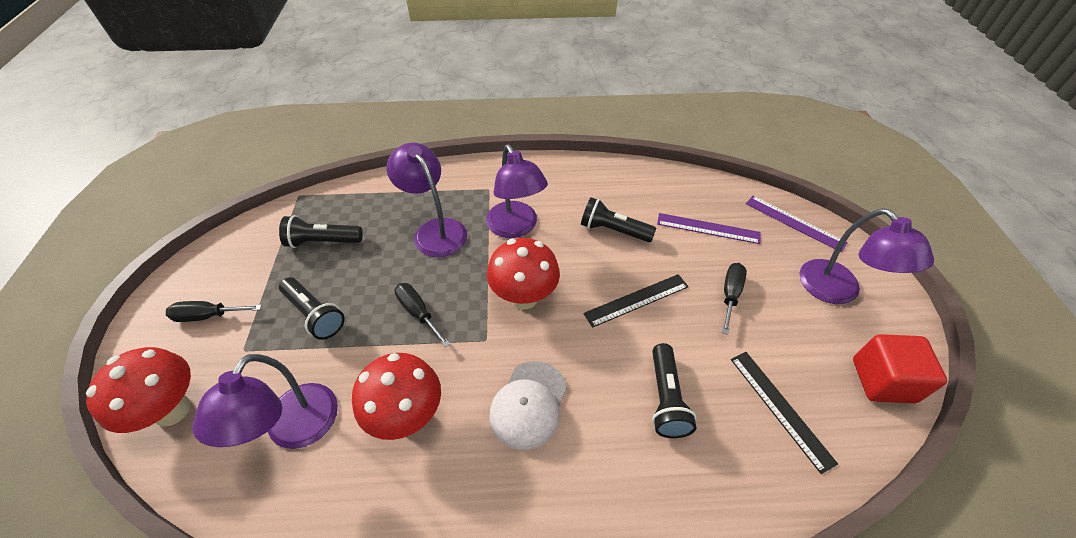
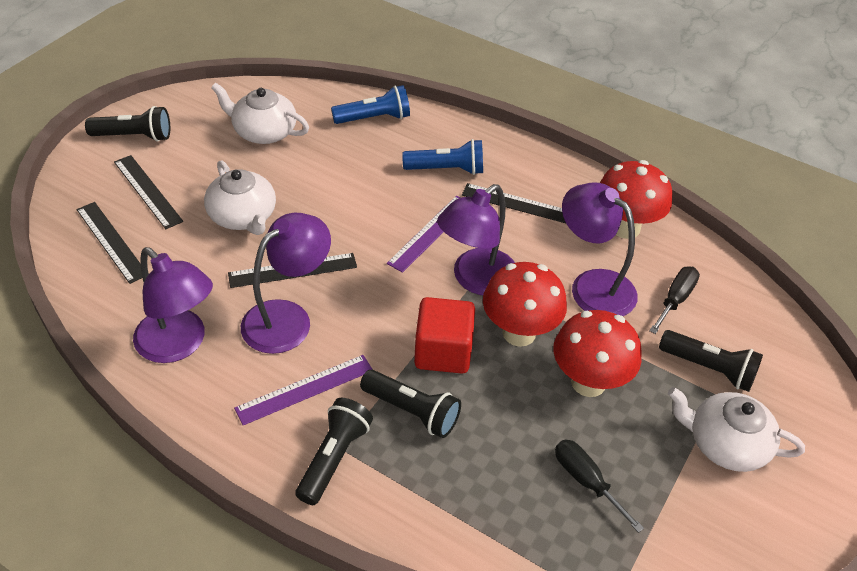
black ruler: [583,274,689,328] [731,352,838,474] = 2 -> [77,202,142,284] [114,155,183,229] [228,253,357,288] [462,183,566,223] = 4
black screwdriver: [166,301,262,322] [394,283,450,347] [722,263,747,335] = 3 -> [555,439,644,533] [649,266,700,334] = 2
blue flashlight: none = 0 -> [331,85,410,124] [402,139,483,175] = 2
white cap: [489,361,567,450] = 1 -> none = 0
white teapot: none = 0 -> [204,160,276,235] [211,83,309,144] [668,387,805,472] = 3

